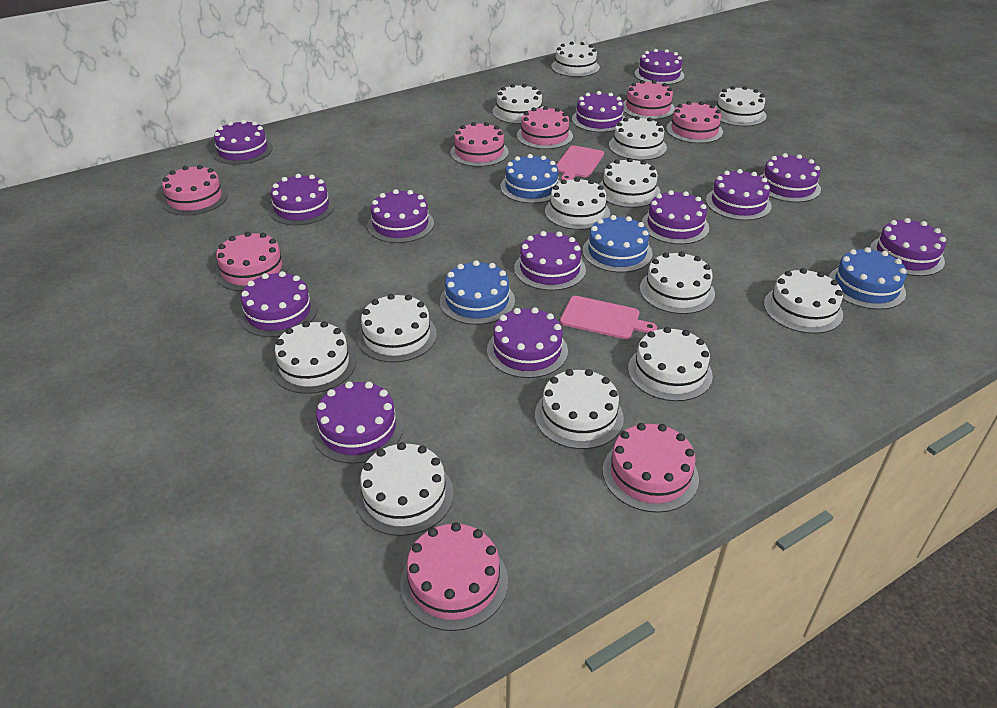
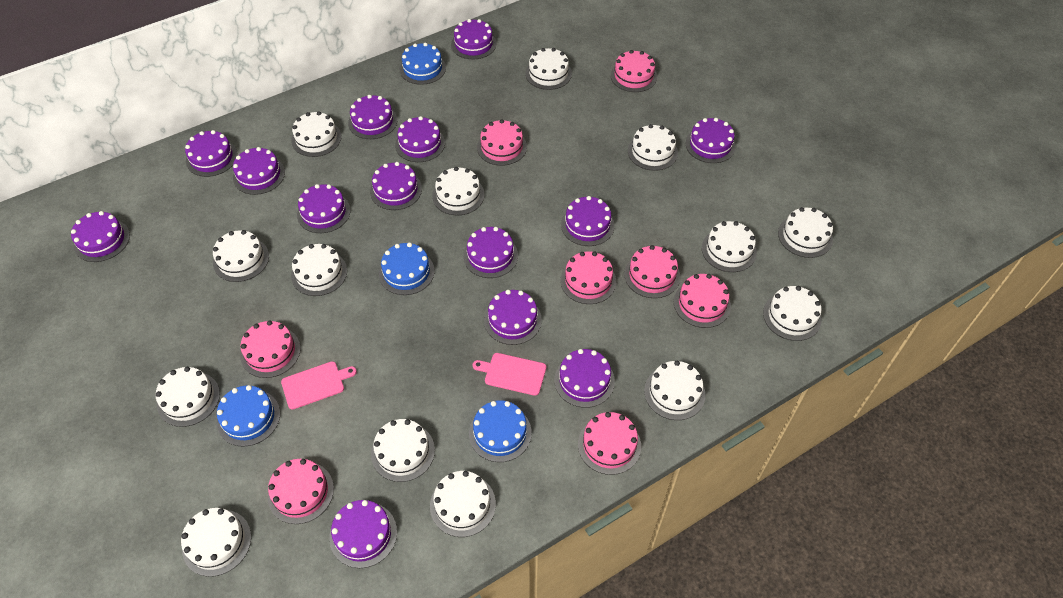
purple cake: [213,120,273,165] [239,271,318,337] [269,174,335,225] [313,381,404,464] [367,189,434,243] [487,307,568,378] [514,231,586,291] [572,91,626,132] [634,49,684,85] [642,190,709,244] [706,169,772,220] [760,153,821,202] [870,218,946,276] = 13 -> [71,211,130,262] [185,130,237,177] [233,147,285,195] [297,184,350,233] [329,500,397,568] [348,95,397,139] [370,162,422,210] [395,116,445,162] [451,19,496,59] [463,227,518,278] [484,290,542,345] [554,349,615,408] [561,196,615,246] [686,118,736,163] = 14
white cake: [272,321,356,394] [355,442,454,536] [357,294,437,362] [492,84,543,124] [535,369,624,449] [545,177,610,230] [551,42,600,77] [599,158,660,208] [609,116,667,160] [628,327,713,401] [640,251,715,314] [715,86,766,126] [764,268,843,334] = 13 -> [156,367,220,427] [181,508,251,577] [213,230,269,282] [291,111,342,157] [291,244,347,296] [371,419,435,482] [430,471,496,537] [432,167,485,215] [525,48,572,90] [628,124,678,171] [644,361,706,420] [702,221,757,272] [763,286,822,341] [778,207,833,258] = 14

